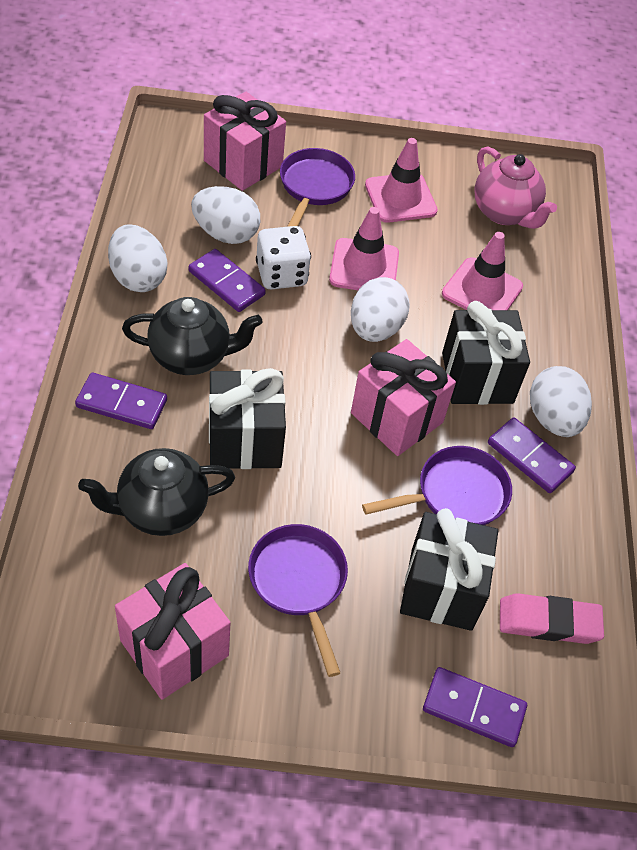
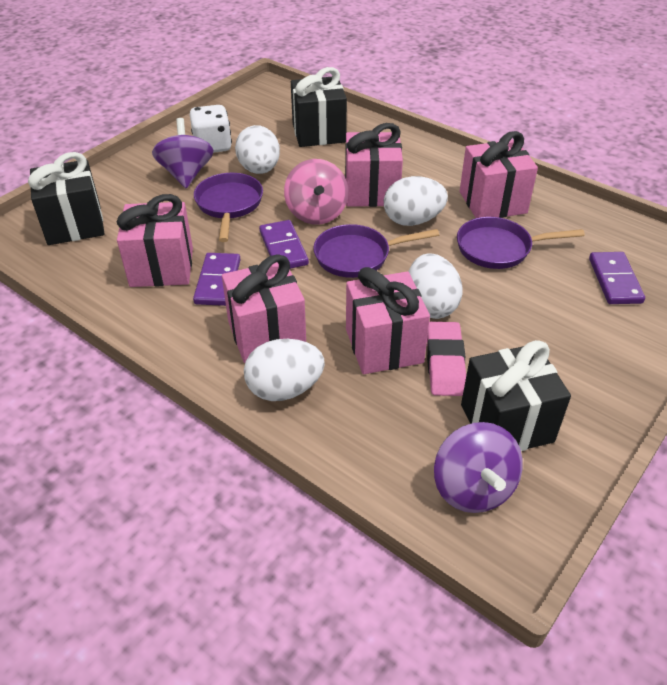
black teapot: [78,448,235,536] [122,297,262,375] = 2 -> none = 0
pink gift: [115,563,231,700] [204,92,286,191] [351,339,456,456] = 3 -> [117,194,193,287] [222,254,306,363] [345,123,403,207] [346,267,430,374] [460,131,538,218] = 5
pink spinning top: none = 0 -> [284,159,348,225] = 1
pink teapot: [474,146,557,229] = 1 -> none = 0
pink traffic cone: [329,207,399,290] [365,138,438,223] [442,232,523,310] = 3 -> none = 0
purple domino: [75,373,167,429] [189,249,266,312] [423,667,527,747] [488,417,576,493] = 4 -> [193,253,241,306] [259,220,309,269] [589,252,645,304] = 3
purple spinning top: none = 0 -> [152,118,213,188] [434,422,523,513] = 2

